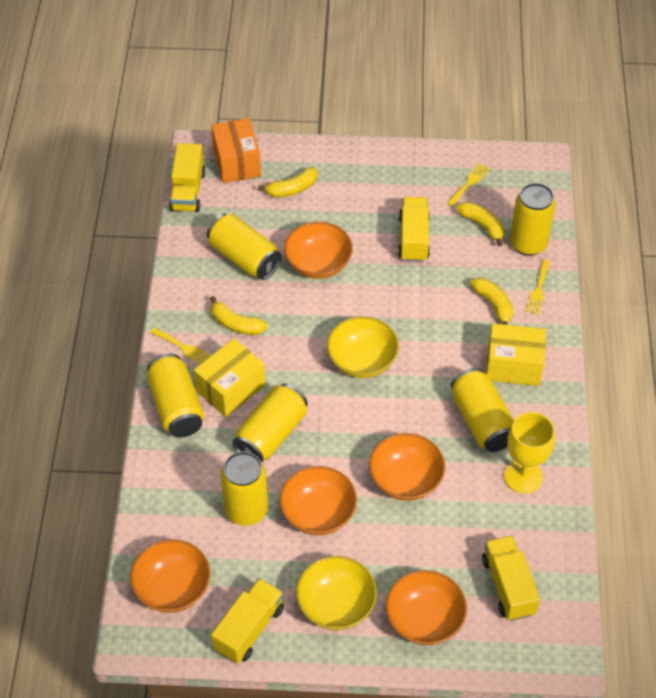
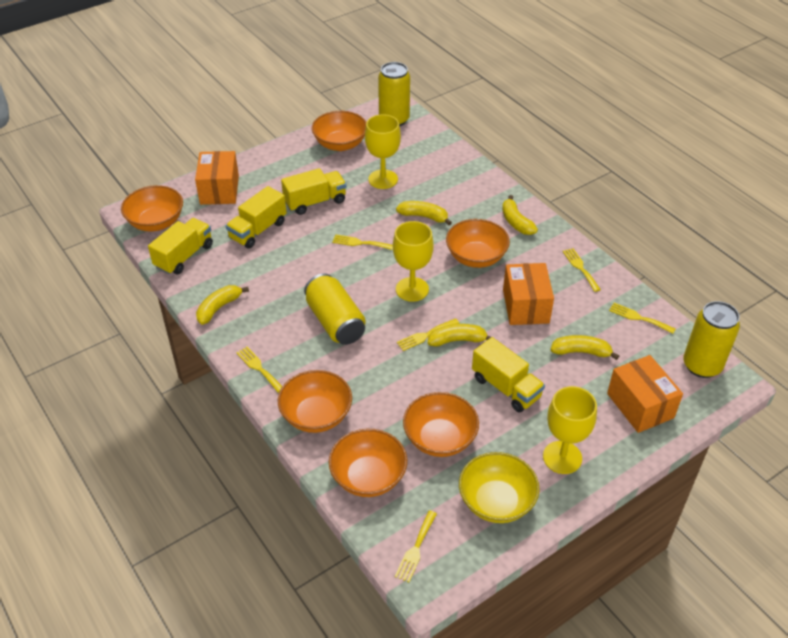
orange bowl: [130,539,210,613] [279,466,357,535] [284,222,353,279] [369,433,445,501] [386,570,467,645] = 5 -> [121,185,183,232] [278,370,352,433] [312,111,367,151] [329,429,407,497] [403,392,479,457] [446,219,510,268] = 6
orange box: [211,118,261,183] = 1 -> [195,151,239,205] [503,263,554,325] [607,355,683,433] = 3
yellow banana: [210,296,267,335] [258,167,318,198] [456,202,504,247] [470,278,513,325] = 4 -> [196,285,249,325] [396,201,452,225] [428,324,491,347] [502,195,538,235] [551,335,619,360] = 5
yellow bowl: [296,556,377,630] [327,316,399,378] = 2 -> [459,452,540,523] = 1
yellow box: [194,338,265,417] [486,323,546,386] = 2 -> none = 0
yellow can: [147,354,204,437] [207,214,282,280] [221,451,268,526] [232,384,308,462] [451,368,514,452] [510,183,556,256] = 6 -> [304,273,366,345] [378,62,410,126] [683,301,740,378] = 3
yellow fork: [150,327,211,364] [447,163,490,207] [526,260,550,315] = 3 -> [236,347,282,393] [332,234,393,250] [395,510,437,582] [397,318,459,351] [562,248,601,292] [609,303,675,334] = 6
yellow goblet: [504,412,555,494] = 1 -> [365,114,401,189] [393,221,434,302] [543,386,597,474] = 3

